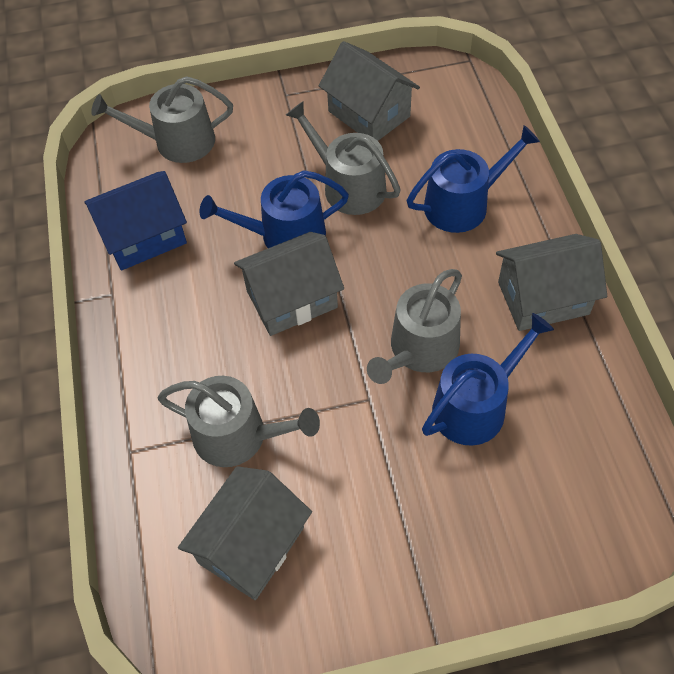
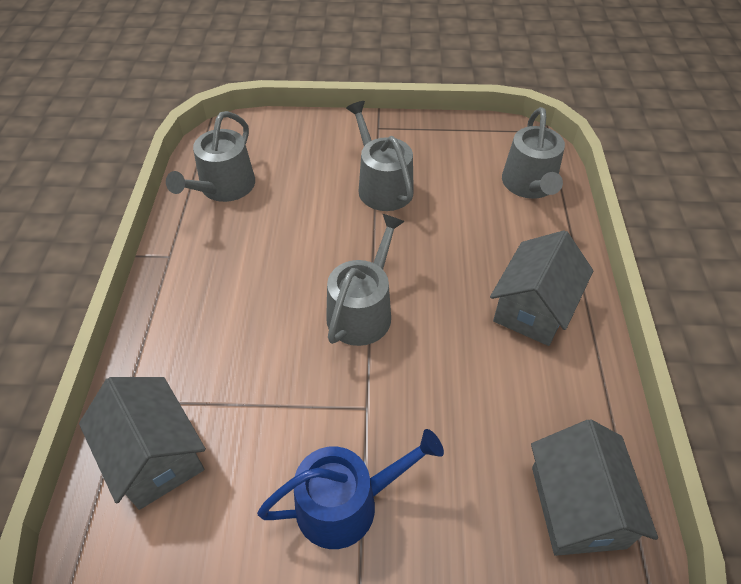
blue house: [84,171,187,271] = 1 -> none = 0
blue watering can: [199,170,349,248] [407,125,540,233] [422,313,554,446] = 3 -> [257,429,444,549] = 1
grey house: [178,466,312,600] [234,232,344,336] [319,41,420,141] [496,234,607,331] = 4 -> [79,377,206,510] [490,230,593,346] [531,419,658,556] = 3

